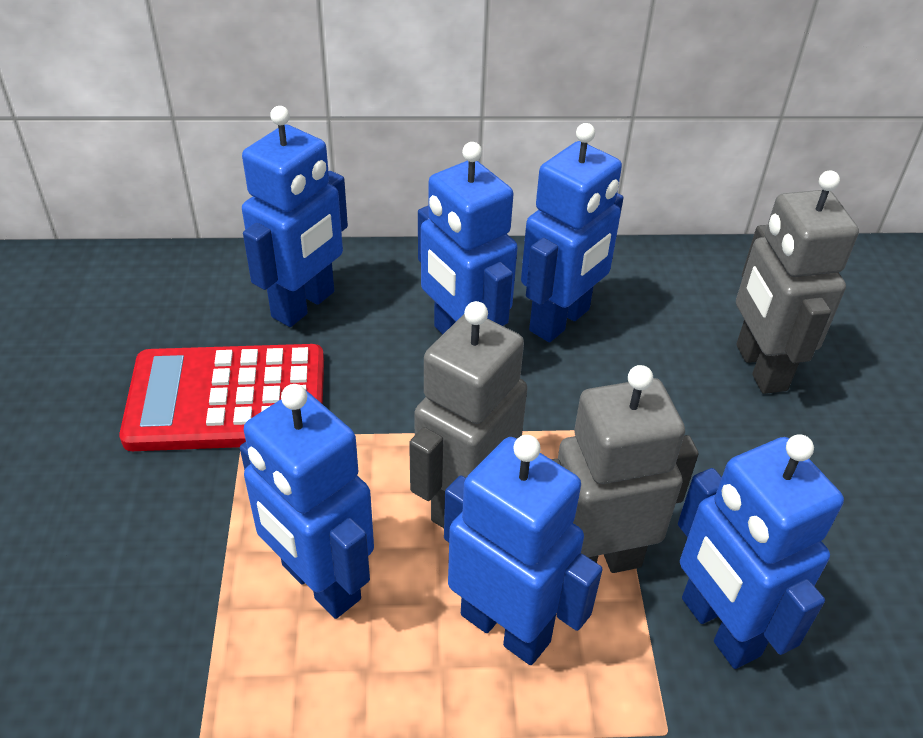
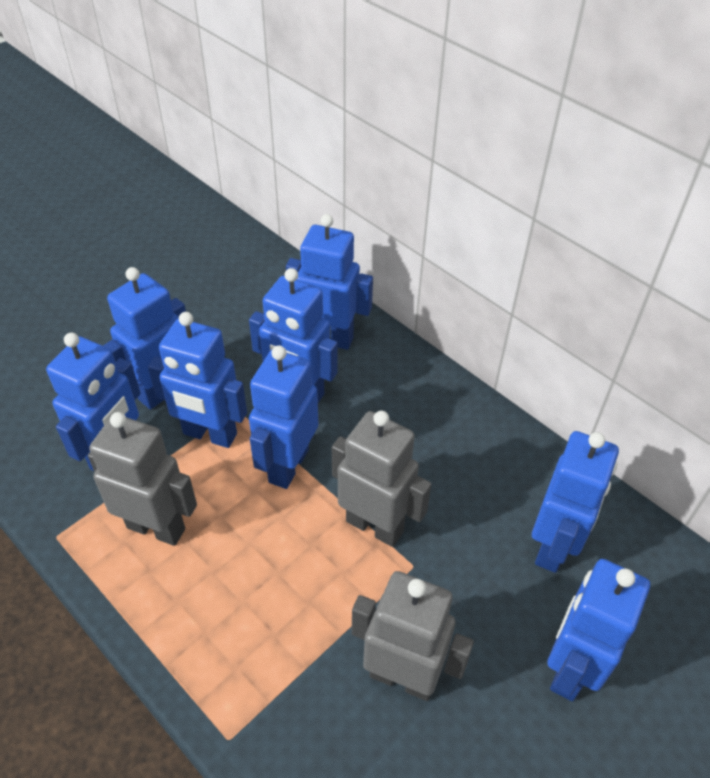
blue robot: [240,384,374,619] [242,106,348,327] [418,142,518,334] [444,435,603,665] [521,123,623,342] [678,434,844,669] = 6 -> [46,333,141,471] [103,267,186,410] [148,312,247,448] [249,268,338,403] [249,345,318,489] [286,214,373,350] [532,431,619,573] [547,559,650,701] = 8
red calculator: [119,344,324,451] = 1 -> none = 0

